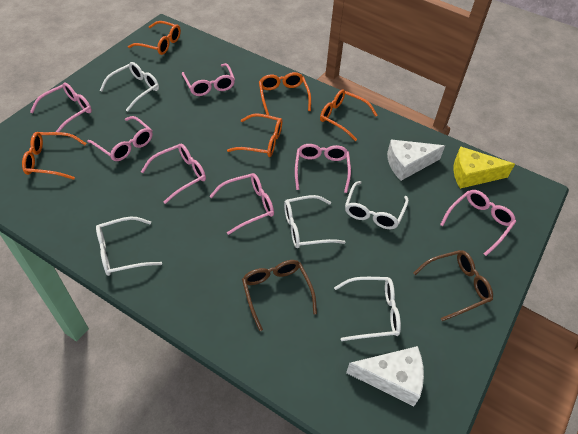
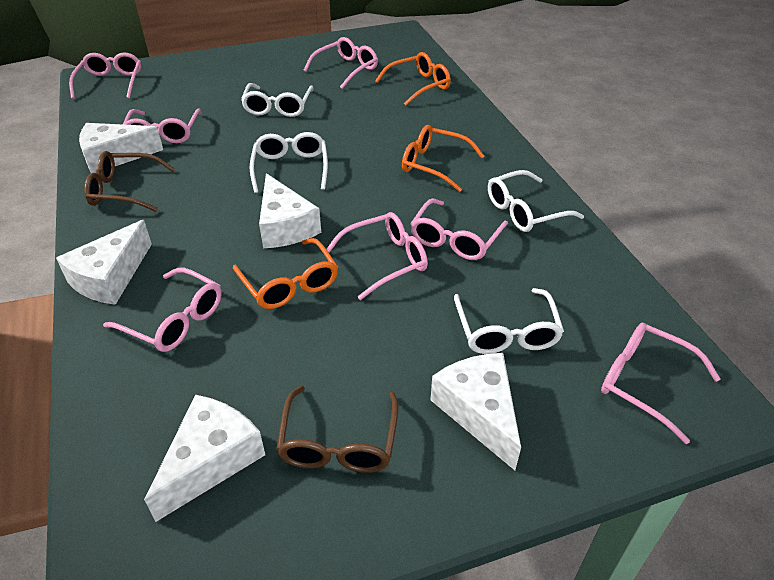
orange glasses: [22,132,86,180] [128,21,181,55] [227,113,282,157] [259,72,311,115] [320,89,378,141] = 5 -> [233,238,338,309] [375,52,451,106] [402,125,484,192] = 3
white cheese: [346,346,424,406] [387,140,445,181] = 2 -> [56,220,152,305] [79,123,163,173] [144,395,265,522] [259,173,321,248] [430,353,521,470] = 5
white glasses: [96,216,162,276] [100,62,159,112] [284,195,345,248] [334,277,401,341] [345,181,409,229] = 5 -> [241,83,314,117] [250,132,328,193] [454,288,564,354] [488,170,584,232] = 4
yellow cheese: [454,146,515,189] = 1 -> none = 0

